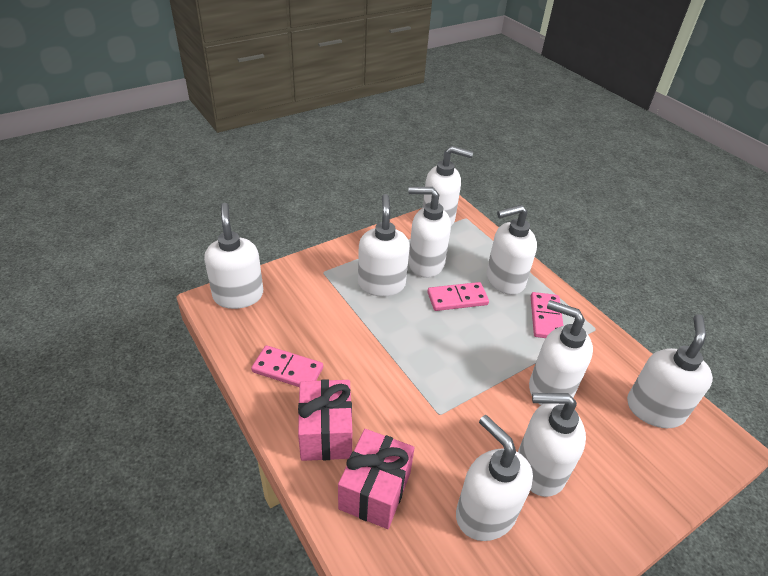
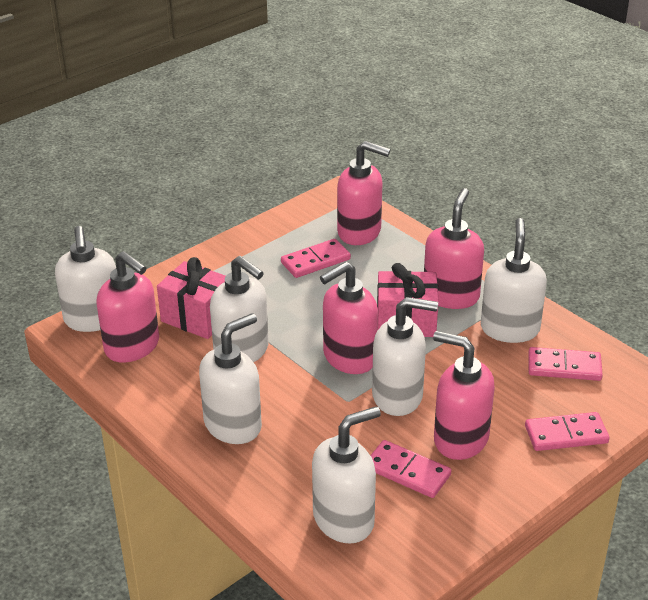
pink domino: [251,345,323,387] [427,282,489,311] [531,292,563,338] = 3 -> [281,239,351,278] [370,440,451,498] [525,412,609,451] [528,347,603,381] = 4
pink soap dispenser: none = 0 -> [96,251,159,363] [320,261,378,374] [337,141,390,245] [424,188,484,309] [433,331,495,460] = 5
white soap dispenser: [204,203,263,309] [358,194,410,297] [408,187,451,278] [423,146,473,226] [456,415,533,541] [487,205,537,295] [518,393,586,497] [529,300,593,405] [627,314,713,428] = 9 -> [55,226,116,332] [199,313,262,444] [210,256,269,362] [312,406,381,544] [372,297,438,416] [481,218,547,343] = 6

